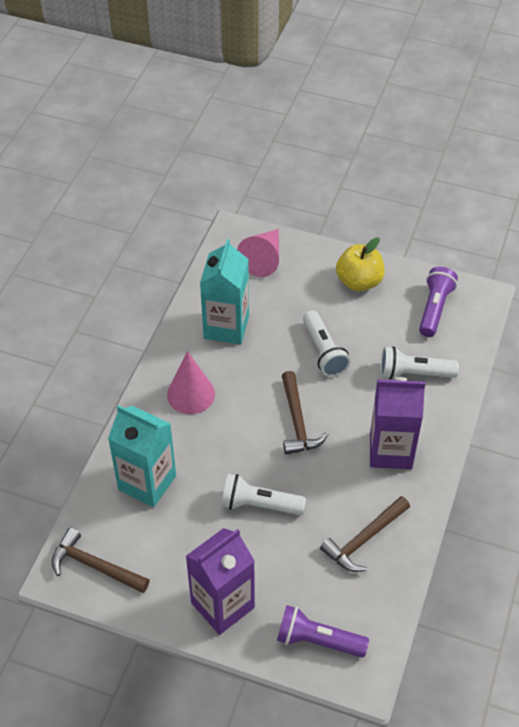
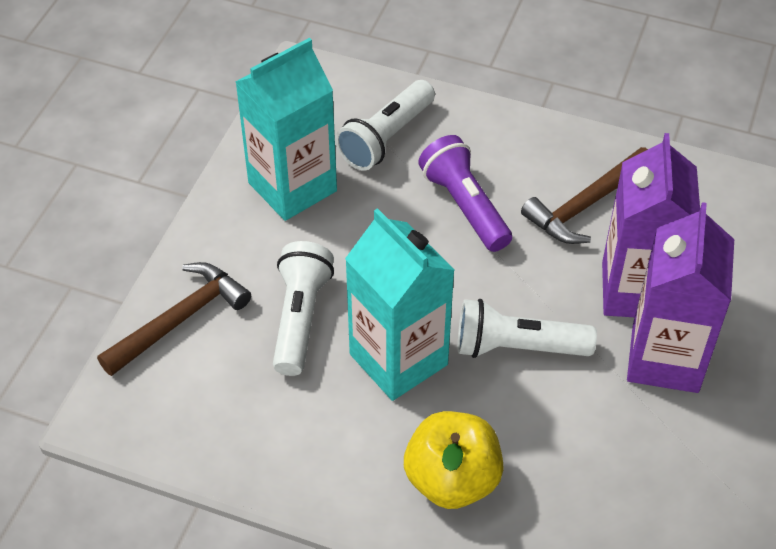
brown hammer: [52,528,150,593] [282,371,328,455] [320,496,410,572] = 3 -> [97,262,251,376] [521,147,648,244] = 2
pink cone: [167,351,215,414] [237,229,279,277] = 2 -> none = 0
purple flashlight: [277,605,369,658] [419,267,458,337] = 2 -> [418,135,512,252] = 1

